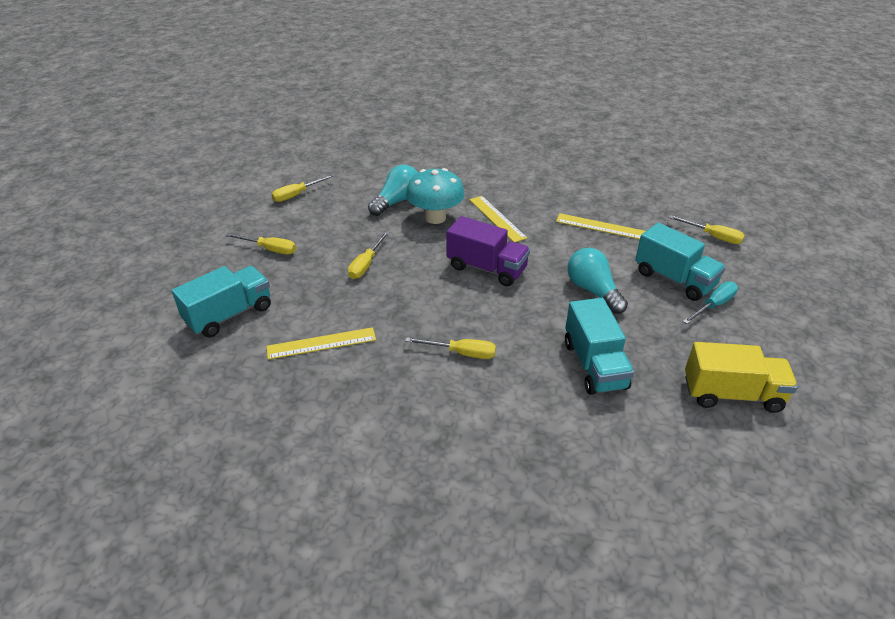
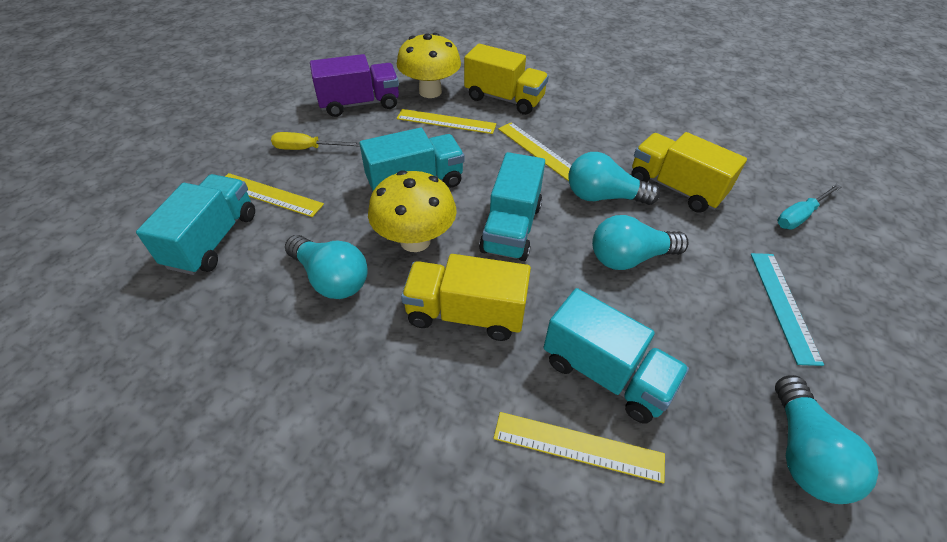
turquoise light bulb: [368,165,418,216] [568,248,628,314] = 2 -> [285,235,368,299] [568,152,660,205] [592,215,688,270] [775,375,879,504] = 4
turquoise mushroom: [406,168,465,224] = 1 -> none = 0
turquoise ruler: none = 0 -> [751,253,824,366] = 1
turquoise truck: [172,266,271,337] [565,298,634,395] [635,223,726,301] = 3 -> [136,174,255,275] [360,128,464,191] [479,152,545,261] [544,288,689,424] = 4
yellow mushroom: none = 0 -> [368,170,457,252] [397,33,461,98] = 2
yellow ruler: [266,327,376,360] [470,196,527,242] [556,213,645,239] = 3 -> [225,173,324,217] [397,109,496,134] [493,412,665,484] [498,122,571,181] = 4
yellow screwdriver: [226,233,296,255] [271,174,334,202] [348,231,389,279] [405,337,496,359] [668,215,745,244] = 5 -> [271,132,360,150] = 1
yellow truck: [685,342,798,413] = 1 -> [401,254,531,341] [464,44,549,115] [631,132,747,212] = 3

